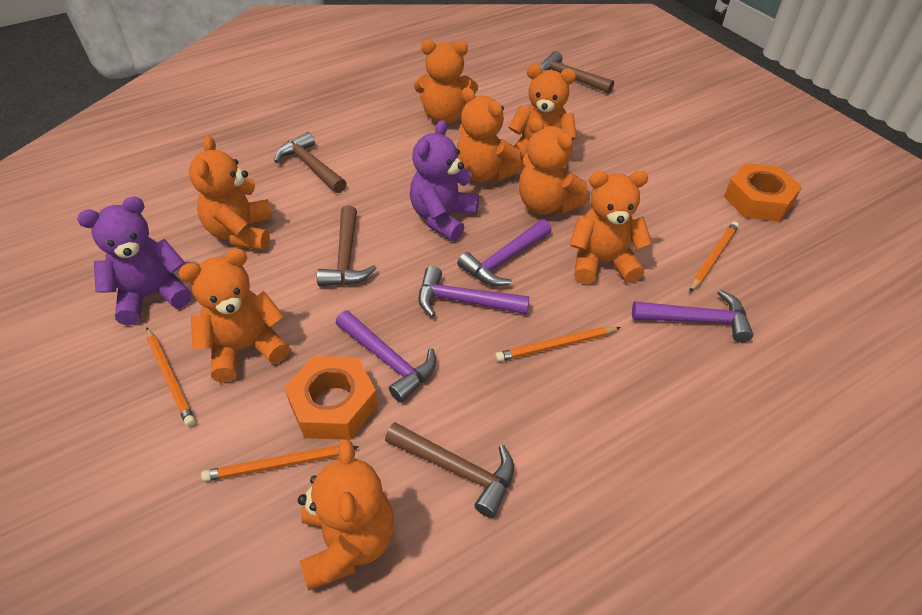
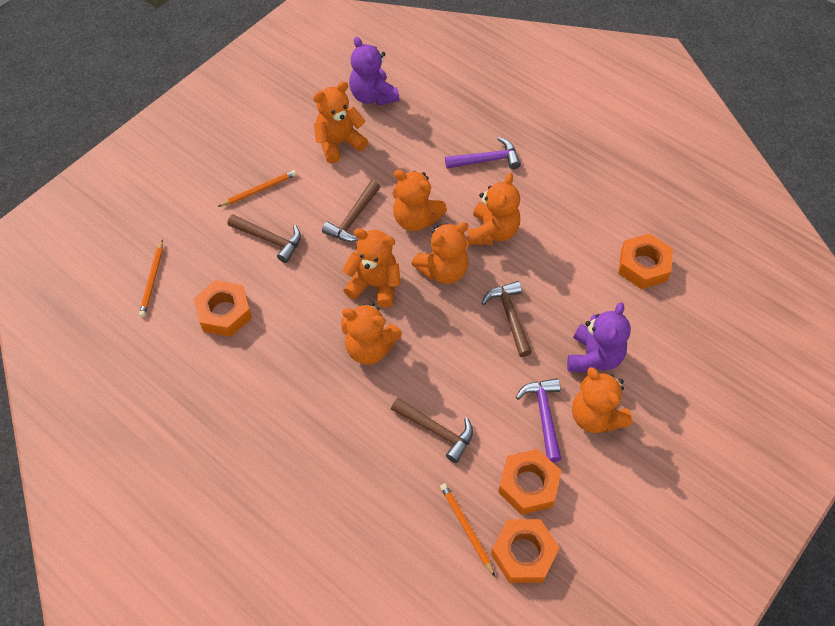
orange nut: [284,356,378,440] [724,163,802,222] = 2 -> [194,280,252,337] [491,519,560,583] [498,449,561,515] [618,233,673,289] = 4
orange pencil: [146,327,195,427] [201,445,359,482] [495,327,621,362] [689,222,739,292] = 4 -> [139,240,163,317] [218,170,296,207] [440,483,495,576] = 3
orange teddy bear: [178,248,289,383] [189,136,273,250] [298,439,394,590] [414,40,478,124] [457,87,523,182] [508,64,577,168] [519,117,588,214] [570,171,652,284] = 8 -> [313,81,368,163] [341,302,402,365] [342,228,401,308] [392,170,447,231] [411,222,469,284] [468,173,520,245] [572,367,633,433] = 7
purple hammer: [336,310,436,402] [418,266,530,317] [457,219,552,286] [632,290,753,342] = 4 -> [445,137,521,169] [516,378,562,462] = 2

